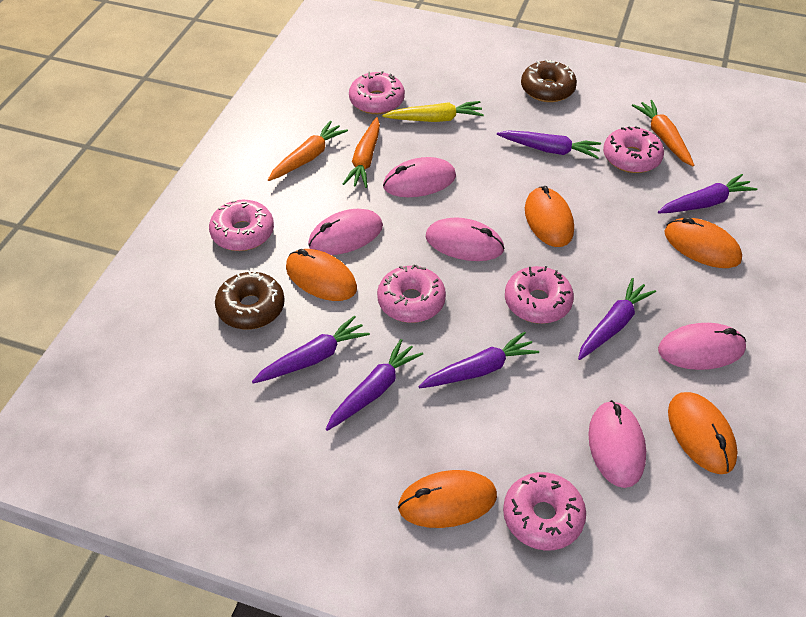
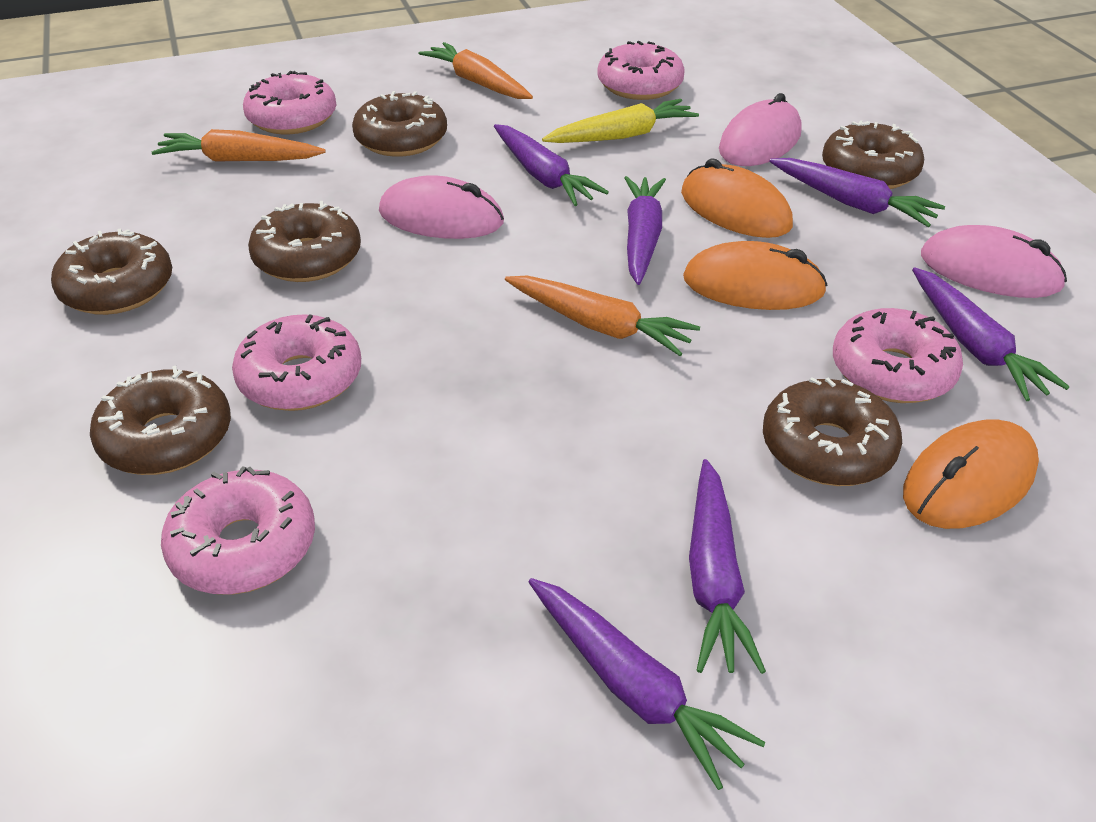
brown donut: [215,271,285,329] [521,59,577,102] = 2 -> [51,228,172,315] [90,366,231,475] [248,201,361,282] [352,91,447,157] [763,378,902,486] [822,120,924,189] = 6
orange mouse: [286,249,357,301] [398,470,497,528] [525,186,574,247] [664,217,742,268] [668,392,738,474] = 5 -> [681,158,793,238] [683,241,828,310] [903,419,1039,529] = 3
pink donut: [209,200,274,251] [349,71,405,114] [377,264,446,323] [503,472,586,551] [505,266,574,324] [603,126,664,173] = 6 -> [161,466,315,595] [232,314,361,411] [243,71,336,134] [597,41,685,100] [833,308,963,403] = 5
pink mouse: [308,209,383,255] [383,157,456,197] [426,217,505,261] [588,400,646,488] [658,323,746,370] = 5 -> [379,175,504,239] [719,93,802,166] [921,225,1067,298] = 3

